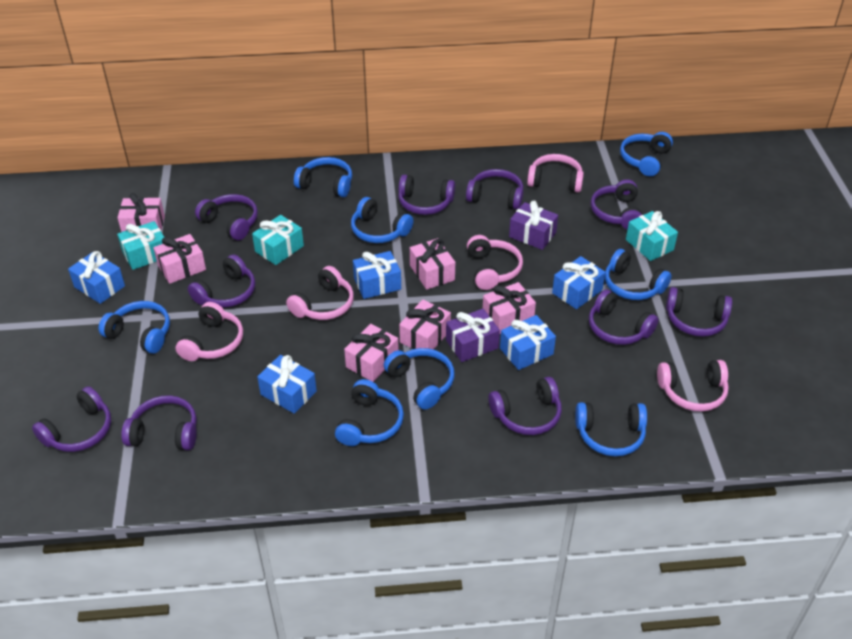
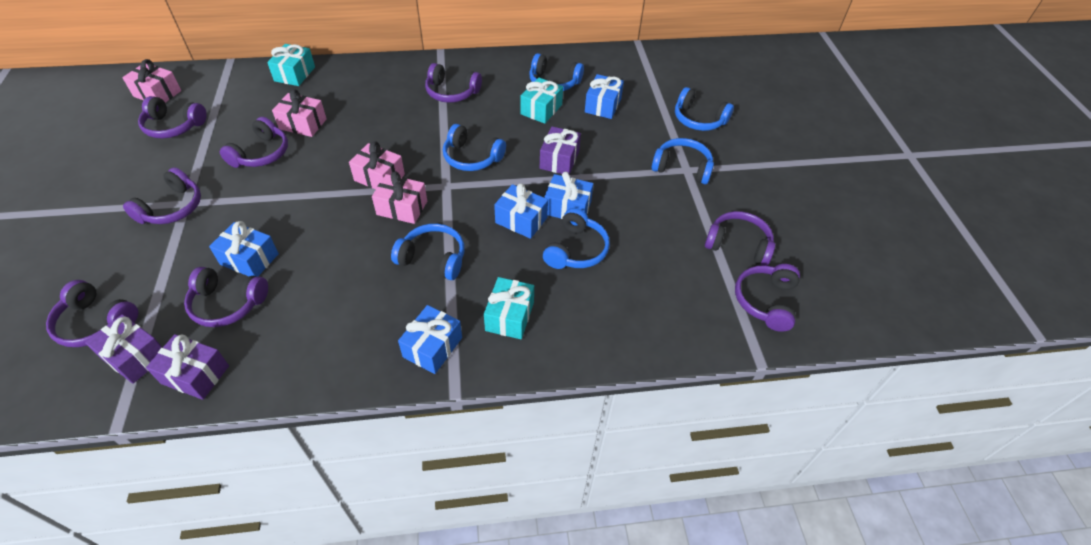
blue headphones: [99,301,170,354] [294,157,352,197] [335,379,404,446] [351,197,414,243] [384,348,454,410] [575,402,647,456] [605,249,672,300] [620,132,673,176] = 8 -> [391,224,465,280] [443,124,506,171] [530,53,584,91] [543,208,610,269] [651,138,714,184] [675,87,734,131] = 6
pink gift: [117,193,165,232] [153,234,206,284] [344,324,399,382] [399,300,451,350] [410,238,455,290] [483,282,536,334] = 6 -> [122,59,181,103] [272,89,327,137] [349,141,405,189] [372,171,427,224] = 4
pink headphones: [176,302,243,361] [286,266,354,320] [467,235,523,290] [527,154,584,193] [657,360,729,412] = 5 -> none = 0
purple gift: [446,309,500,362] [509,201,558,250] = 2 -> [85,314,163,384] [146,334,229,400] [540,127,581,175] = 3
purple headphones: [32,386,111,452] [121,395,197,450] [188,254,255,308] [195,194,258,240] [398,175,455,215] [466,169,524,210] [488,377,562,435] [589,289,659,345] [591,179,643,230] [666,287,732,337] = 10 -> [46,280,138,347] [123,167,201,224] [138,96,207,139] [184,267,268,327] [220,117,288,168] [425,63,482,103] [705,211,776,266] [735,264,800,332] = 8

